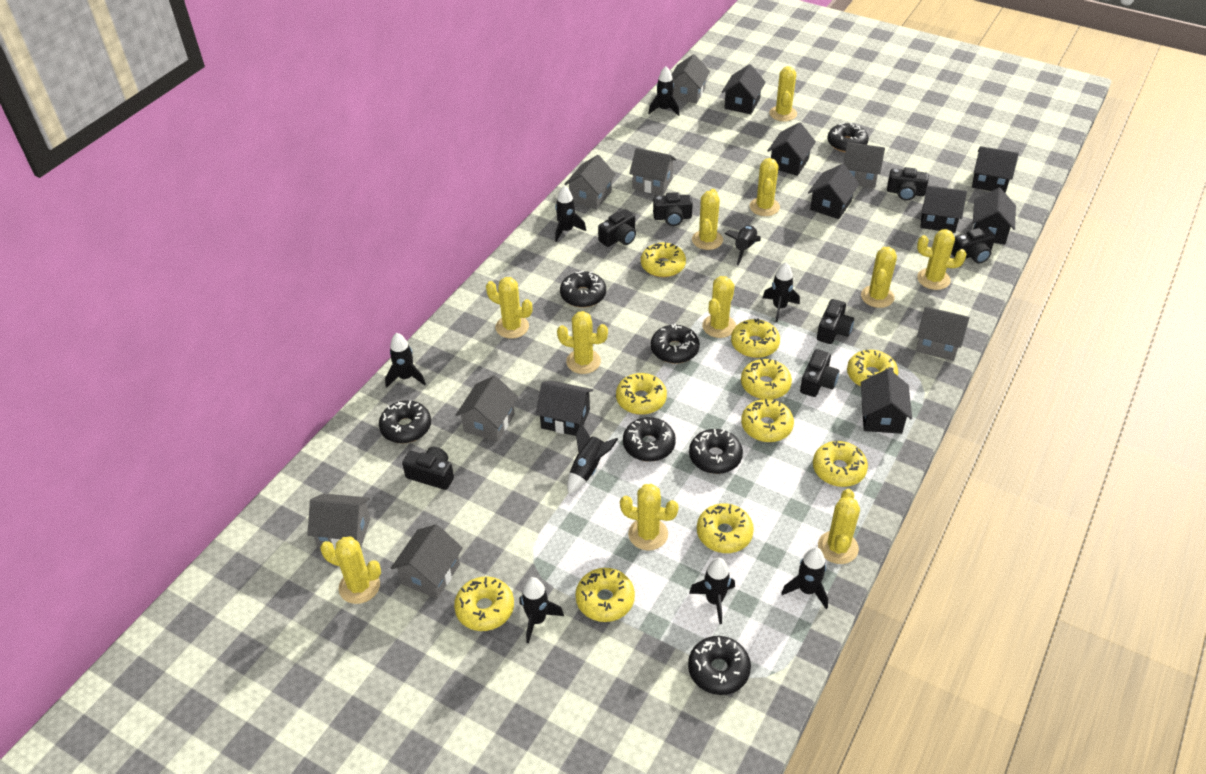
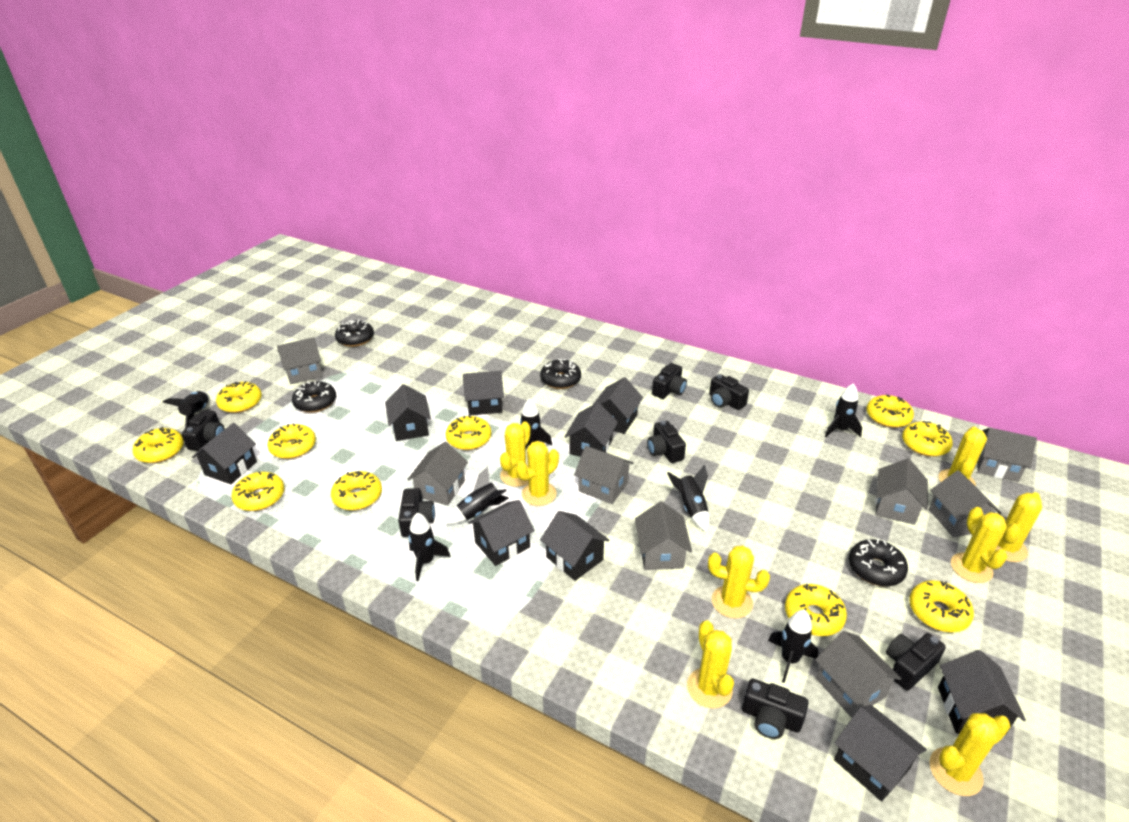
black donut: [379,400,431,443] [560,271,606,308] [623,417,676,462] [651,324,700,364] [688,636,751,695] [689,429,743,474] [827,122,869,152] = 7 -> [292,381,336,413] [335,320,374,347] [540,359,581,389] [849,539,908,586] = 4
black house: [535,380,593,436] [722,64,766,114] [767,122,816,176] [808,164,859,219] [861,369,912,434] [920,186,967,233] [972,146,1019,193] [972,188,1016,245] = 8 -> [192,423,257,484] [385,384,431,441] [463,371,504,415] [468,500,535,566] [540,511,610,581] [565,402,618,457] [594,377,643,434] [834,705,927,801] [938,650,1026,735] = 9
black rocket: [385,332,426,388] [519,577,564,643] [555,186,586,242] [567,423,618,494] [648,66,679,116] [689,557,735,624] [724,225,761,265] [763,262,800,322] [781,547,828,609] = 9 -> [163,391,209,429] [409,512,451,581] [447,467,509,524] [520,398,552,448] [667,465,709,532] [768,610,818,683] [825,384,862,437] = 7
yellow cactus: [320,537,381,604] [486,277,533,339] [557,311,608,374] [620,484,679,550] [692,189,723,250] [702,276,736,338] [749,158,780,216] [769,66,797,121] [818,489,860,564] [861,247,897,308] [917,229,966,290] = 11 -> [500,421,531,487] [516,441,559,506] [687,620,734,709] [708,545,770,618] [929,713,1011,796] [938,427,987,486] [951,507,1007,583] [996,492,1042,562] = 8

